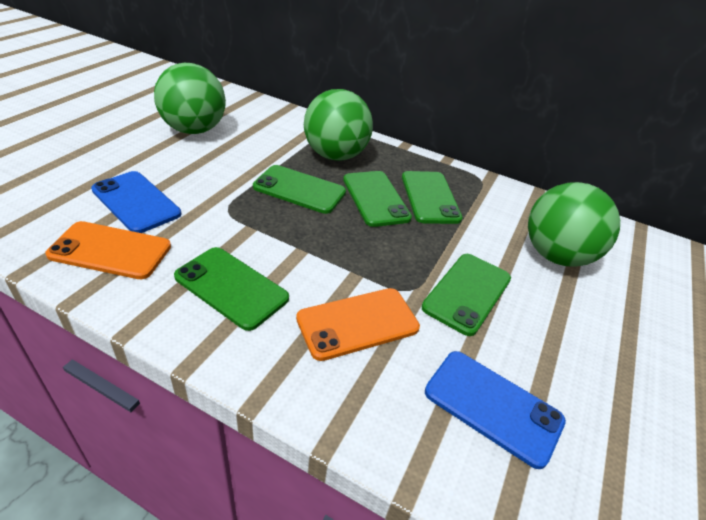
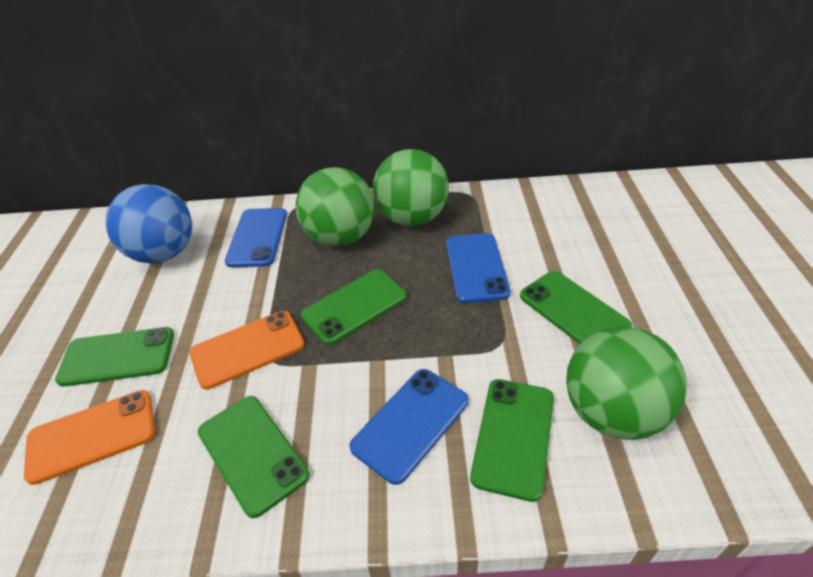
blue ball: none = 0 -> [105,184,192,263] = 1
blue phone: [91,171,181,233] [425,351,566,469] = 2 -> [225,208,287,267] [349,369,468,485] [446,233,510,303] = 3

